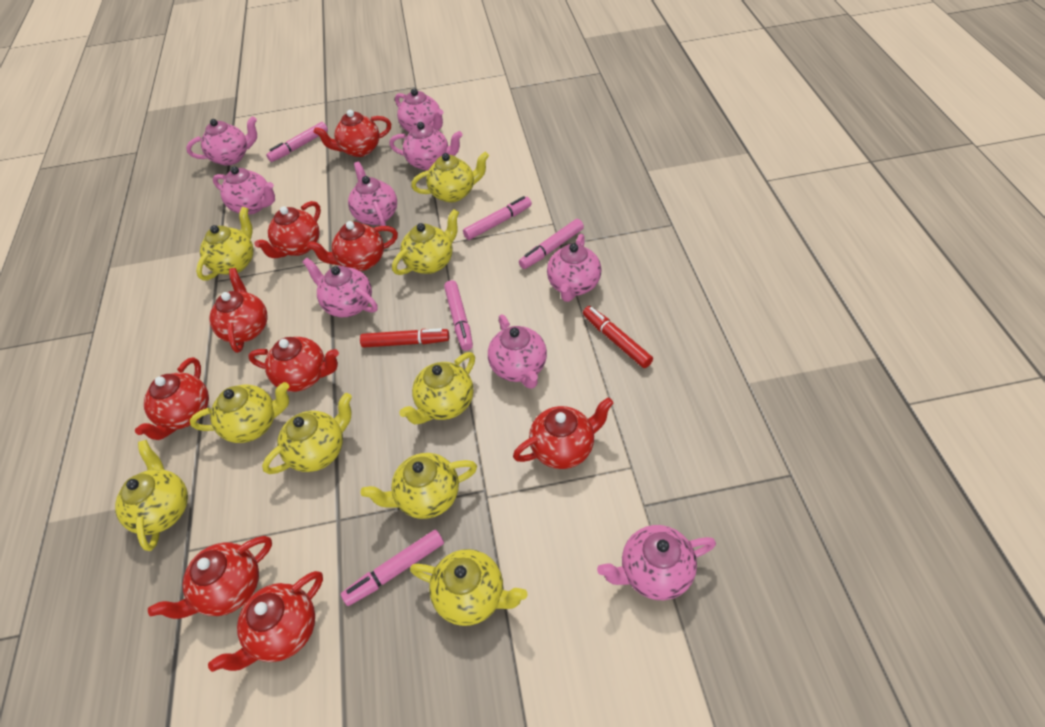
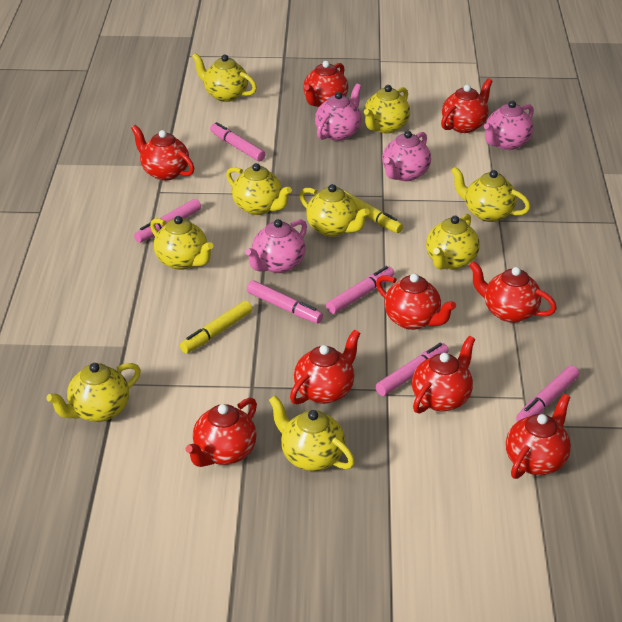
pink marker: [266,122,328,162] [341,529,444,606] [444,280,473,351] [463,196,532,240] [519,219,584,269] = 5 -> [134,199,201,243] [210,122,266,162] [247,280,323,324] [326,266,394,314] [375,343,449,396] [516,366,579,422] = 6
pink teapot: [186,116,257,166] [213,166,275,215] [302,258,378,317] [348,162,397,226] [389,122,462,170] [395,88,443,133] [488,314,547,389] [547,234,602,302] [597,525,716,600] = 9 -> [245,219,307,273] [315,84,362,141] [382,131,431,181] [484,101,534,150] = 4
red marker: [360,328,449,348] [583,306,653,368] = 2 -> none = 0
yellow marker: none = 0 -> [180,301,252,353] [344,191,403,233] = 2

